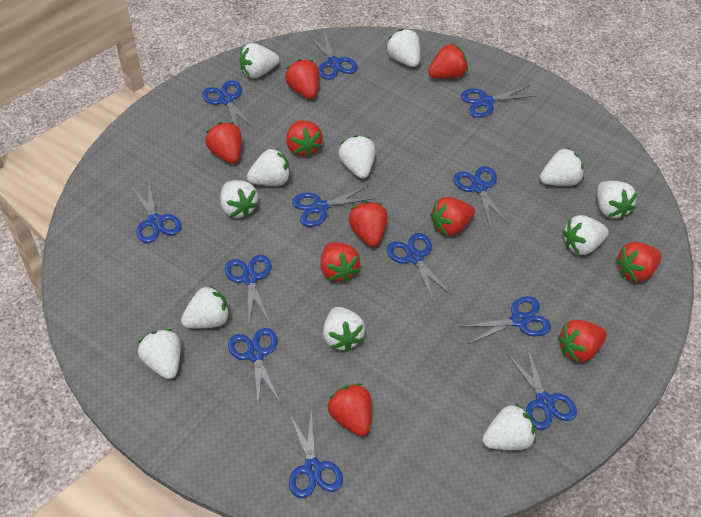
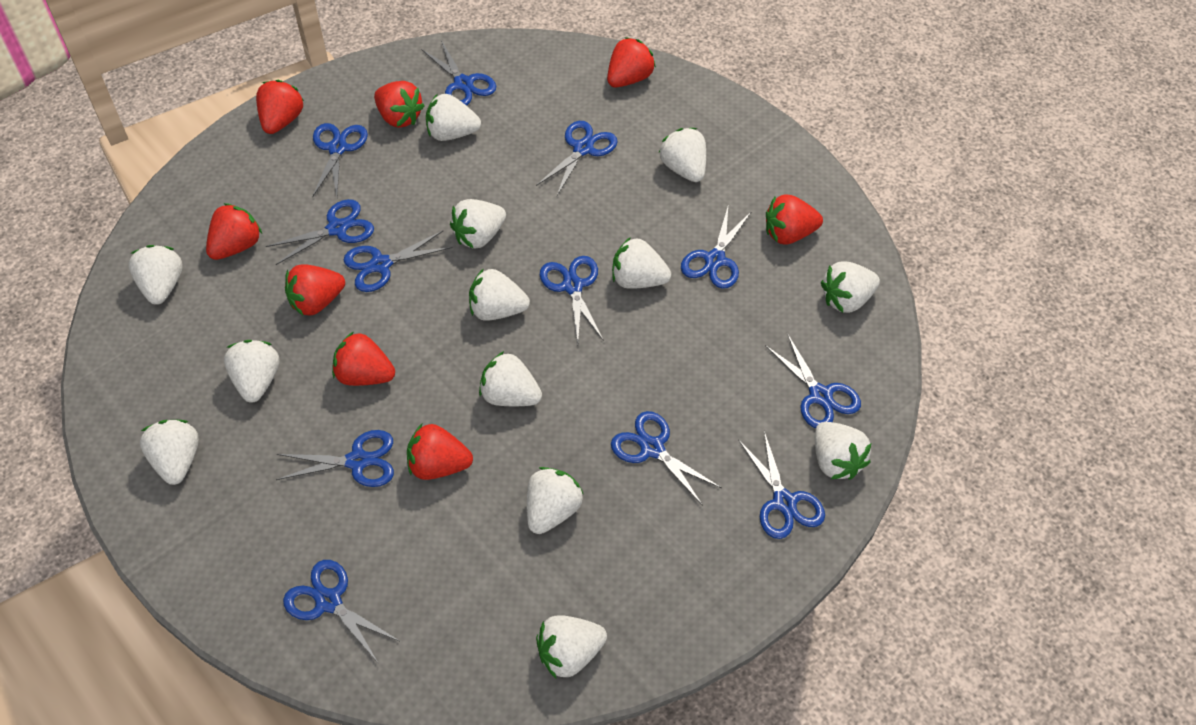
red strawberry: [205,122,242,164] [285,59,319,99] [286,120,323,158] [320,242,360,283] [328,383,371,436] [348,201,387,247] [428,43,468,79] [430,197,475,236] [558,320,607,363] [616,242,662,282] = 10 -> [206,203,262,260] [256,80,304,134] [285,265,345,315] [332,331,395,386] [374,81,425,128] [407,424,473,480] [607,37,656,88] [766,194,823,245] = 8
white strawberry: [138,329,181,379] [181,285,230,328] [220,180,259,218] [239,43,279,78] [247,148,290,186] [323,307,365,352] [338,135,375,179] [386,29,420,67] [483,404,536,450] [540,148,584,186] [563,215,609,255] [597,181,637,220] = 12 -> [129,245,183,305] [140,420,199,485] [224,340,279,403] [426,94,481,141] [450,199,506,249] [469,268,530,321] [479,351,542,407] [527,467,584,534] [536,615,607,678] [612,237,671,289] [659,128,706,182] [815,422,871,480] [821,261,880,313] = 13

